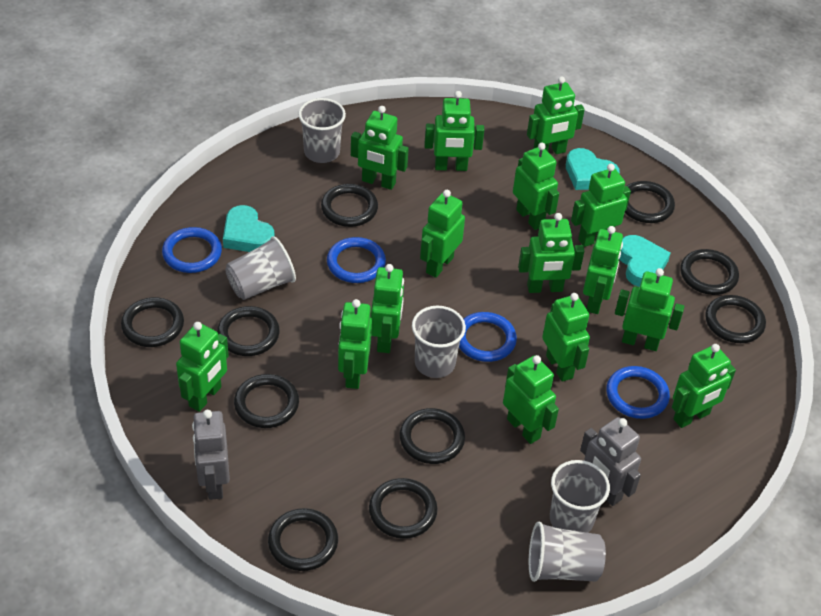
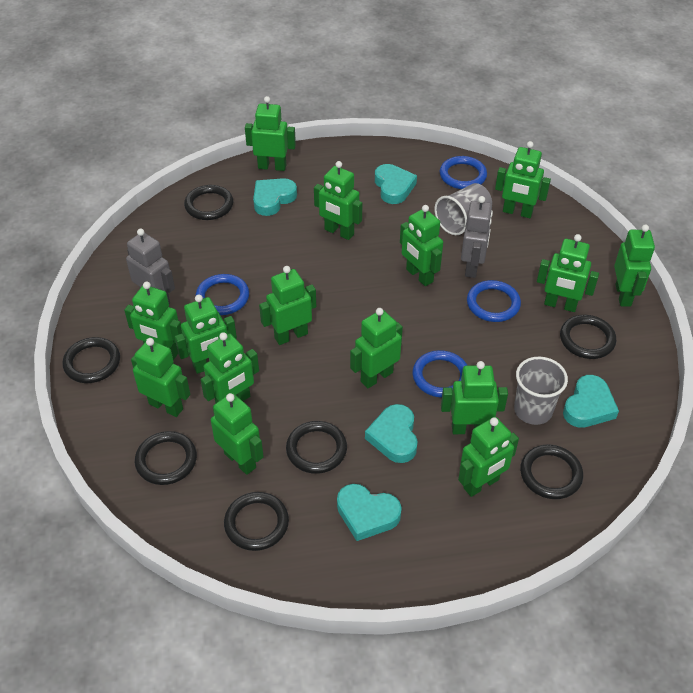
black ring: [121,297,184,347] [217,306,280,356] [234,374,299,428] [268,508,338,571] [321,184,378,227] [369,478,437,539] [399,408,465,464] [625,181,675,223] [680,249,739,295] [705,295,766,343] = 10 -> [62,337,120,383] [135,431,197,485] [184,185,233,220] [224,492,289,551] [286,421,347,474] [520,444,583,499] [560,315,617,359] = 7
grey cup: [225,236,296,300] [298,98,346,163] [412,306,466,378] [529,522,606,582] [550,460,610,533] = 5 -> [434,183,492,235] [514,357,568,425] = 2
turquoise heart: [223,205,275,252] [566,148,620,190] [619,235,671,287] = 3 -> [253,178,297,216] [337,484,402,541] [365,404,418,463] [375,164,417,204] [563,375,619,428] = 5

